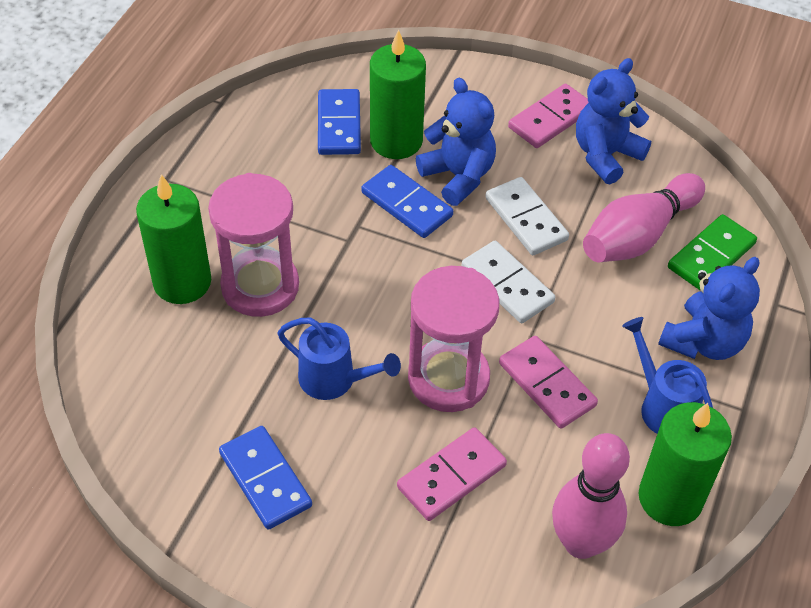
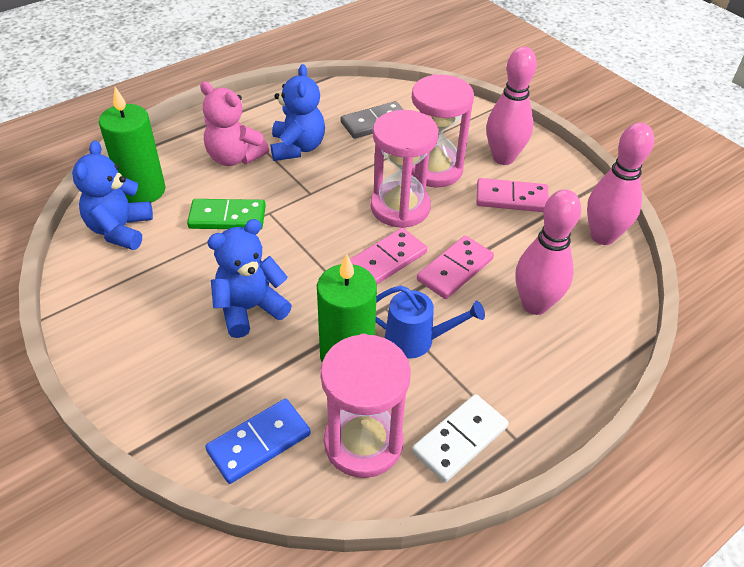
blue domino: [219,426,312,530] [318,89,361,155] [361,165,453,238] = 3 -> [205,399,311,484] = 1
blue watering can: [277,318,401,400] [622,317,713,434] = 2 -> [375,285,485,358] = 1
green candle: [136,174,211,304] [370,29,426,159] [639,402,732,526] = 3 -> [99,87,166,203] [317,254,377,362] = 2
grey domino: none = 0 -> [341,101,404,139] = 1
pink bowling pin: [552,433,630,559] [583,173,705,262] = 2 -> [486,47,537,165] [516,190,581,315] [587,123,654,245] = 3
pink hourglass: [208,173,299,317] [408,266,499,412] = 2 -> [320,333,411,478] [371,110,439,228] [411,74,474,187] = 3
pink teddy bear: none = 0 -> [200,81,269,166] = 1
white domino: [462,241,555,323] [485,177,569,255] = 2 -> [412,394,509,483] = 1

